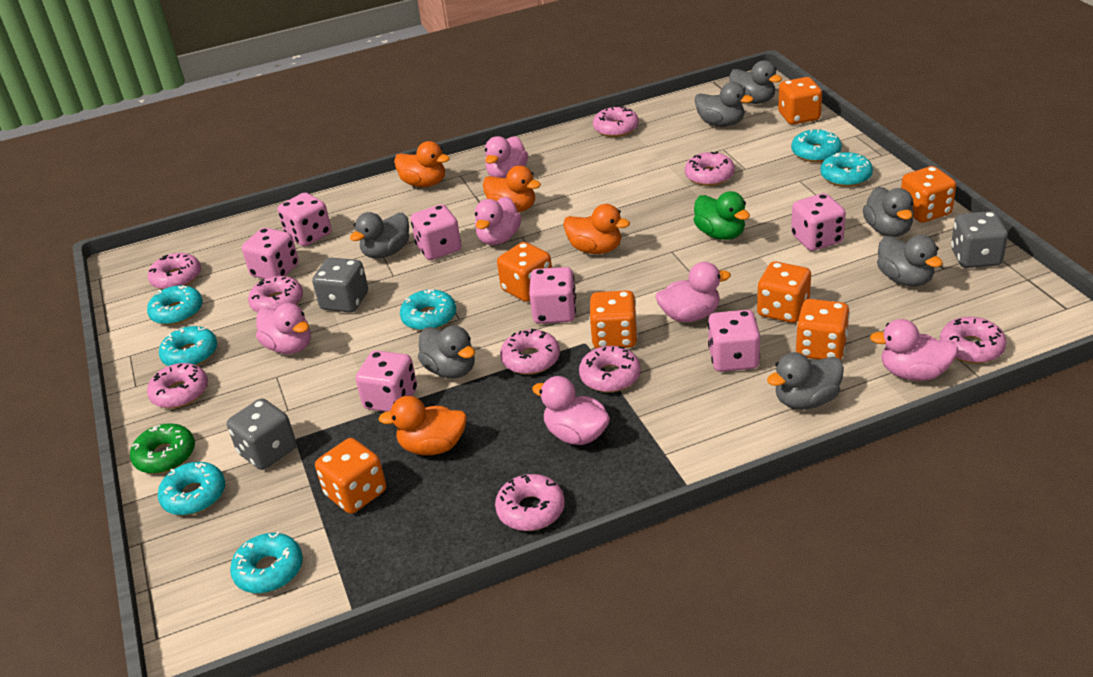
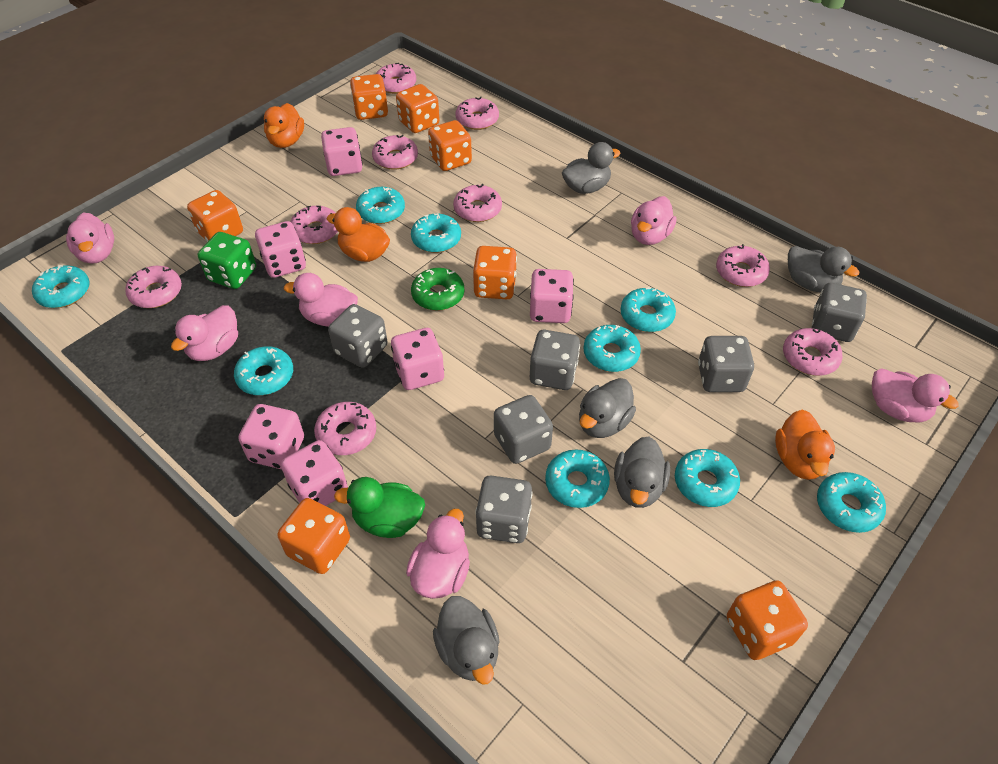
green dice: none = 0 -> [198,232,256,289] = 1
grey dice: [227,398,296,470] [312,257,368,313] [951,211,1008,268] = 3 -> [328,304,387,368] [475,476,533,543] [494,395,553,464] [530,330,580,390] [698,336,754,392] [812,283,867,342] = 6
grey duck: [350,212,409,259] [418,326,475,379] [694,82,753,127] [729,60,782,104] [767,352,844,410] [863,187,914,237] [877,235,943,287] = 7 -> [433,596,499,685] [562,142,621,194] [579,378,636,438] [614,437,670,508] [788,246,859,292] = 5
orange duck: [378,396,467,455] [394,141,450,187] [483,165,541,212] [563,204,630,254] = 4 -> [264,103,304,148] [327,207,390,262] [775,409,835,480] = 3
pink dice: [242,228,299,279] [278,193,331,246] [356,350,417,412] [411,204,462,260] [529,267,576,324] [708,310,760,372] [791,193,846,251] = 7 -> [238,404,304,469] [255,221,306,278] [281,440,348,506] [321,127,363,176] [391,328,444,390] [530,269,574,323] = 6
turquoise donut: [147,285,203,325] [158,462,225,515] [159,326,217,366] [230,532,303,594] [400,289,456,331] [791,129,842,162] [820,152,873,187] = 7 -> [32,265,89,308] [234,346,293,395] [356,187,405,224] [411,214,461,253] [545,449,610,508] [583,325,641,372] [620,287,676,332] [675,449,740,507] [817,472,886,533] = 9

